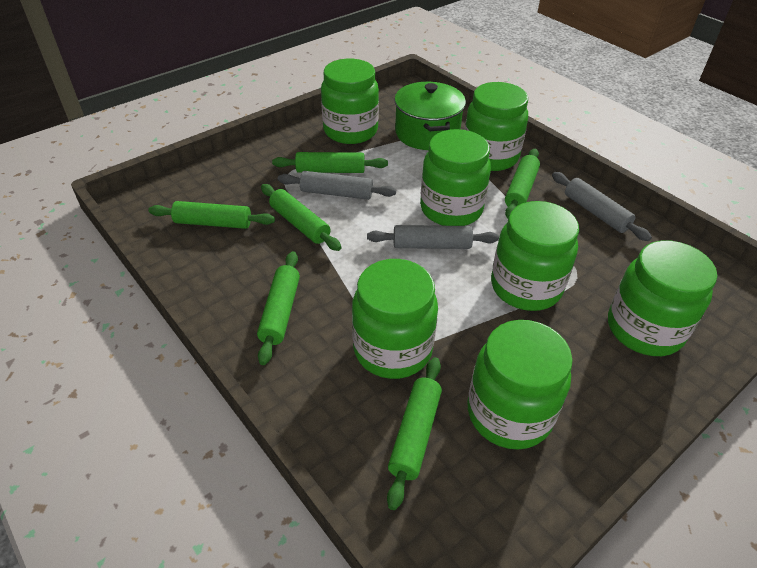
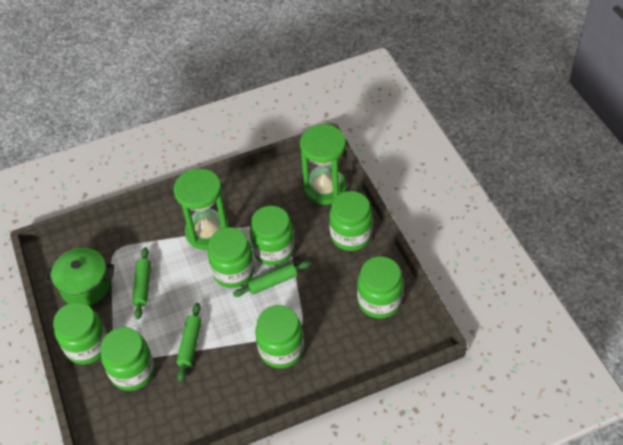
green hourglass: none = 0 -> [174,168,229,250] [300,125,347,205] = 2
green rolling pin: [148,201,275,229] [257,251,300,365] [261,184,342,251] [272,152,388,173] [387,357,442,510] [505,149,540,219] = 6 -> [132,247,151,319] [176,303,201,382] [233,261,311,297] = 3
grey rolling pin: [278,171,396,200] [367,225,499,249] [552,172,652,241] = 3 -> none = 0

